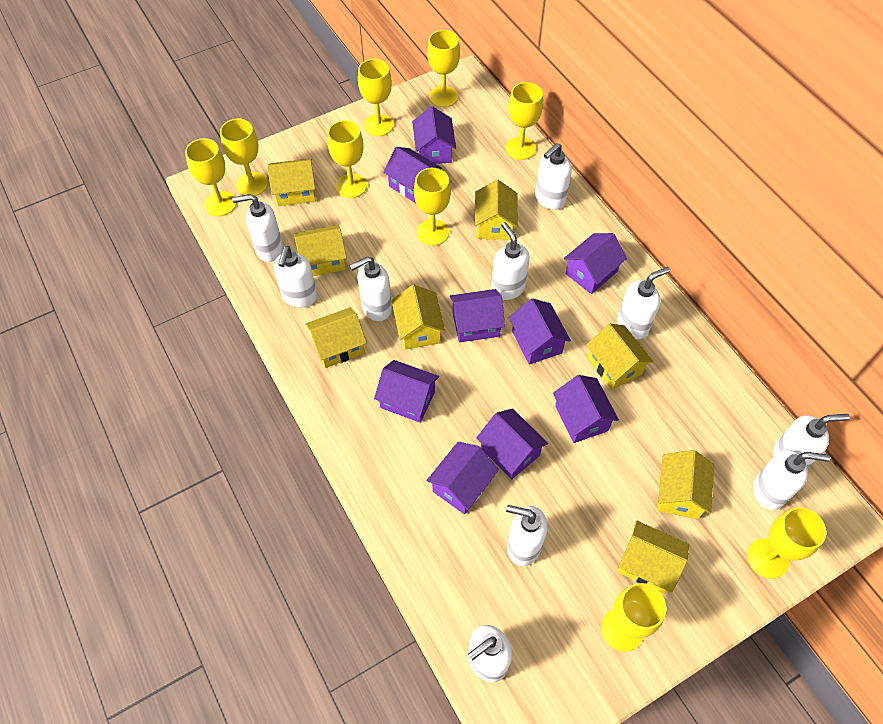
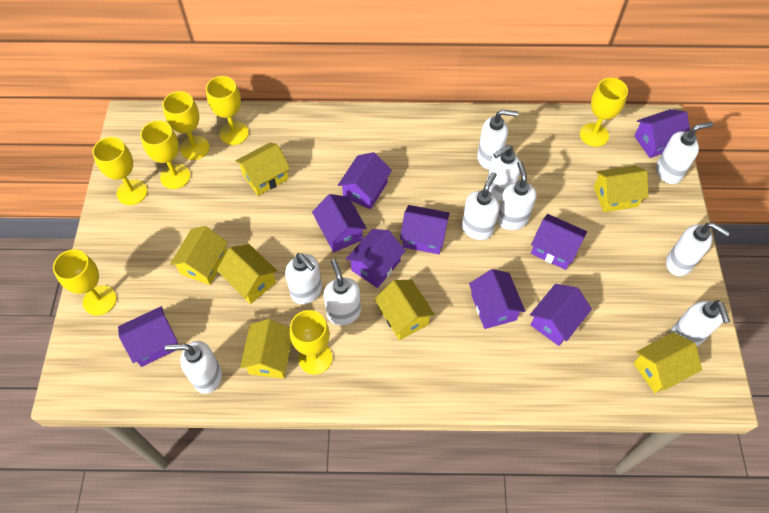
yellow goblet: [185,138,237,216] [220,119,268,196] [327,120,367,198] [358,59,394,136] [414,168,451,246] [427,30,460,107] [506,82,543,160] [601,583,666,652] [747,507,826,579] = 9 -> [53,249,117,316] [92,137,147,205] [140,121,191,189] [162,91,209,160] [206,76,249,145] [290,310,333,374] [580,78,628,147] = 7
yellow house: [267,158,316,206] [294,225,347,276] [305,307,367,368] [391,285,445,350] [474,180,518,240] [586,324,653,390] [618,521,689,594] [657,450,714,519] = 8 -> [170,226,228,285] [217,244,278,304] [235,142,290,196] [240,319,291,379] [375,280,435,340] [594,165,649,212] [633,332,702,393] = 7

